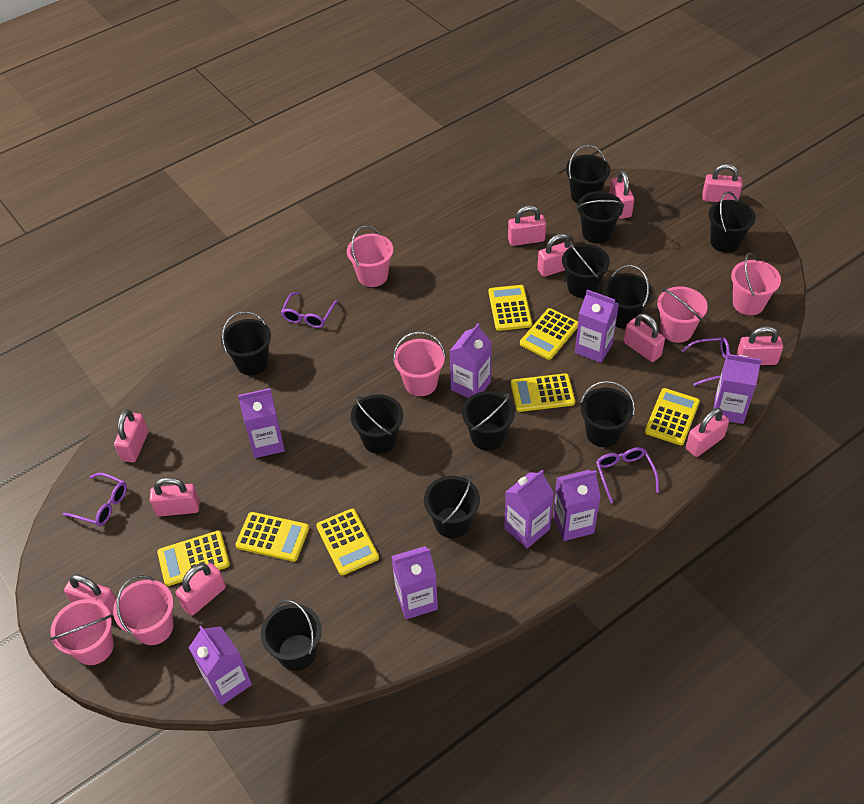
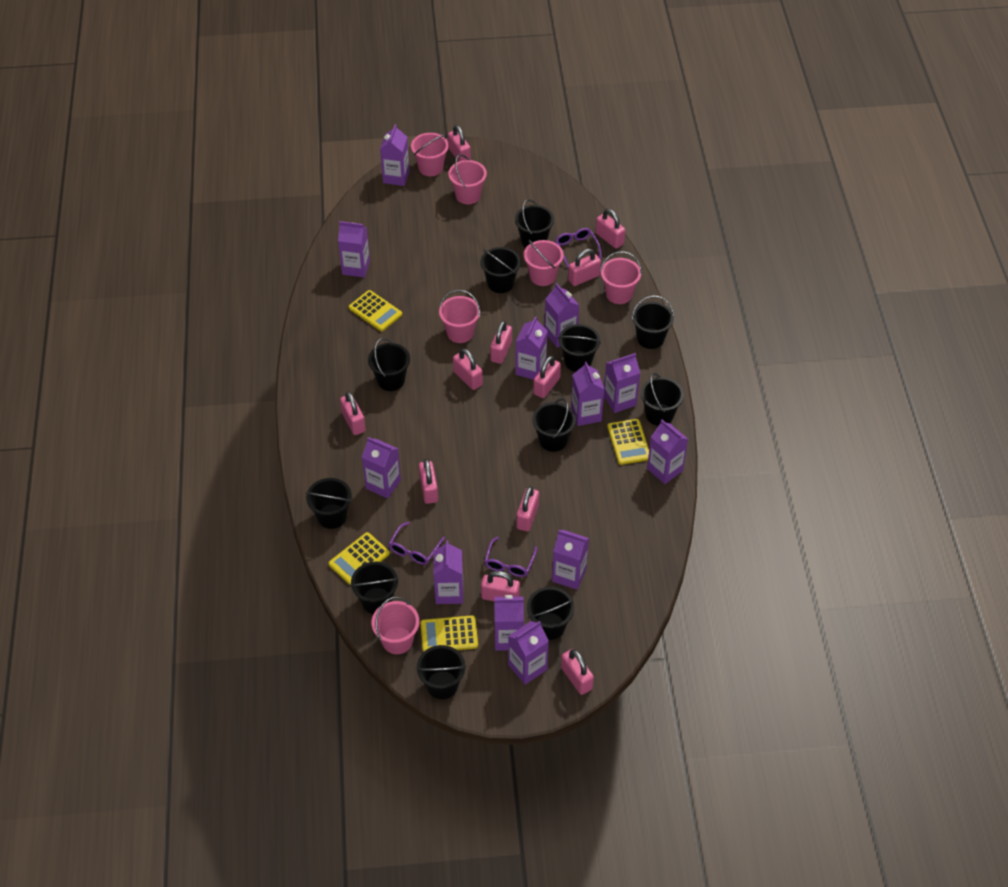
purple carton: [189,626,252,705] [238,388,285,458] [391,546,438,619] [450,323,492,398] [504,470,554,548] [553,470,601,541] [575,289,619,363] [714,354,762,424] = 8 -> [338,221,370,278] [362,437,401,499] [380,124,410,186] [434,541,463,604] [494,595,524,651] [508,621,549,685] [515,316,548,380] [545,283,579,348] [552,530,589,590] [571,361,604,426] [604,353,640,413] [647,420,688,484] = 12
purple glasses: [63,473,127,526] [281,292,338,328] [596,447,659,503] [681,337,730,386] = 4 -> [389,522,445,565] [485,537,537,577] [555,228,602,268] = 3
yellow calculator: [157,531,230,586] [235,512,309,562] [316,508,379,575] [489,285,532,331] [511,373,575,412] [520,308,578,360] [645,388,700,445] = 7 -> [329,532,390,585] [349,290,402,331] [420,615,478,652] [607,419,649,465] = 4

